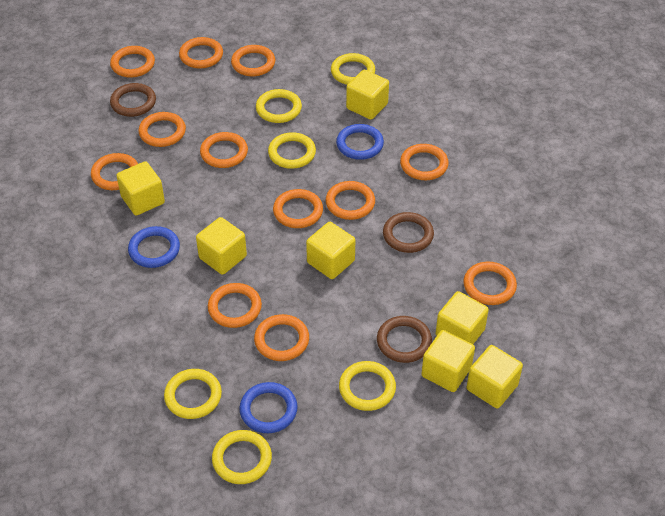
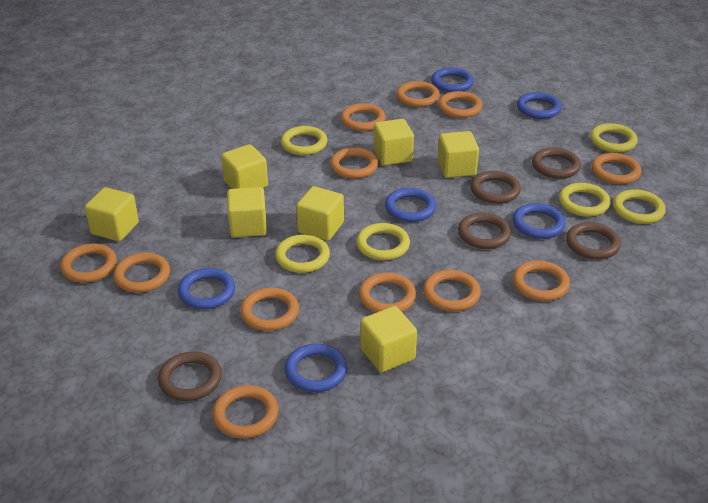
blue ring: [128,226,180,268] [239,382,298,433] [336,124,384,160] = 3 -> [178,268,235,309] [285,343,347,392] [385,188,436,222] [431,67,474,92] [513,203,566,239] [517,92,562,119] = 6
brown ring: [110,83,156,117] [377,316,432,363] [383,212,434,253] = 3 -> [158,351,222,401] [458,213,511,249] [471,171,521,204] [532,147,581,179] [566,222,621,260] = 5

